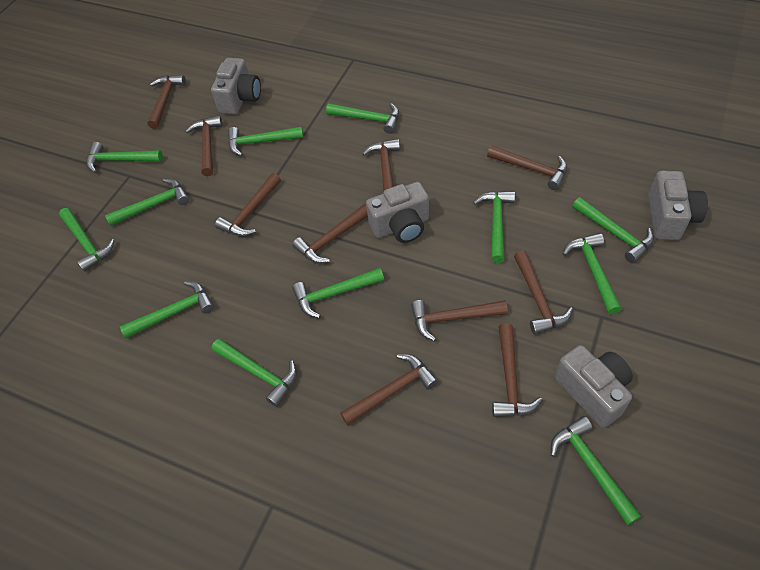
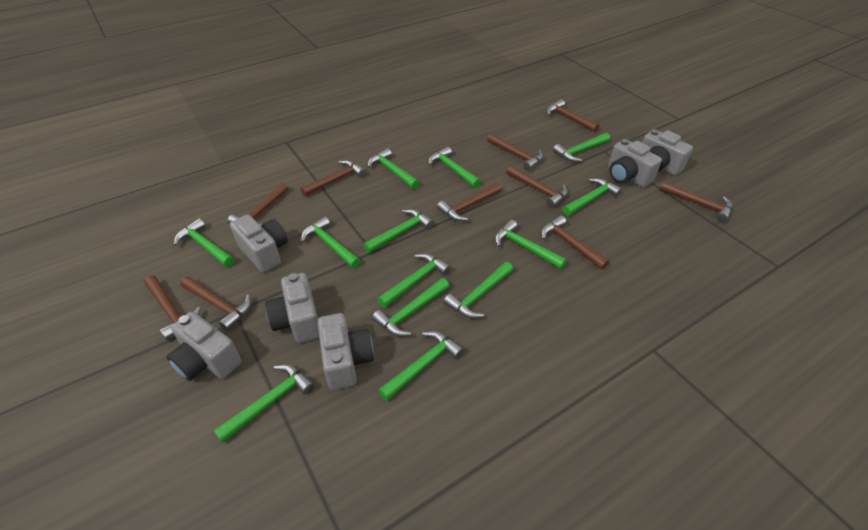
green hammer: [59,208,114,272] [87,142,163,173] [105,179,189,226] [120,281,214,338] [211,339,297,407] [228,126,303,156] [292,268,384,318] [326,103,399,134] [473,191,515,263] [551,416,641,525] [563,233,622,315] [572,197,654,263] = 12 -> [174,218,234,267] [213,364,315,443] [301,216,361,268] [364,209,434,253] [368,148,419,189] [372,278,449,337] [377,253,451,308] [378,331,464,401] [428,146,481,188] [444,262,513,318] [495,220,567,269] [553,133,610,162] [562,178,622,216] = 13
grey camera: [211,58,261,115] [366,182,429,243] [555,345,633,428] [648,171,708,240] = 4 -> [167,312,242,381] [230,214,288,273] [265,273,319,343] [317,313,374,390] [608,139,662,187] [642,129,693,176] = 6

